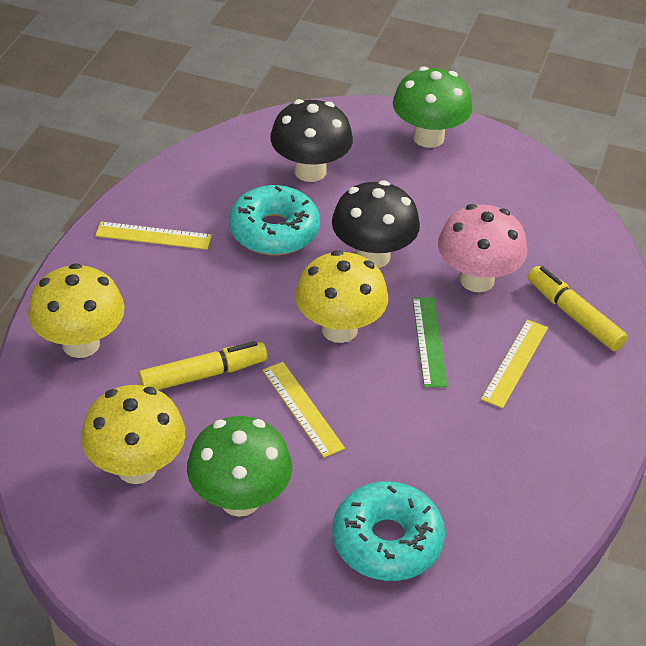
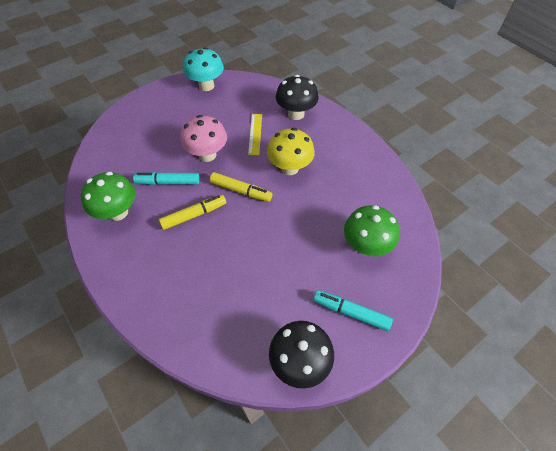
green ruler: [412,297,448,388] = 1 -> none = 0
turquoise donut: [229,185,320,255] [332,481,445,581] = 2 -> none = 0
turquoise marker: none = 0 -> [133,172,200,185] [313,290,393,331] = 2
turquoise mushroom: none = 0 -> [183,47,224,91] = 1
yellow mushroom: [28,263,125,358] [81,385,185,484] [295,250,388,343] = 3 -> [267,128,315,175] = 1
yellow ruler: [95,222,212,250] [263,362,345,458] [481,320,548,408] = 3 -> [248,114,262,155] = 1

